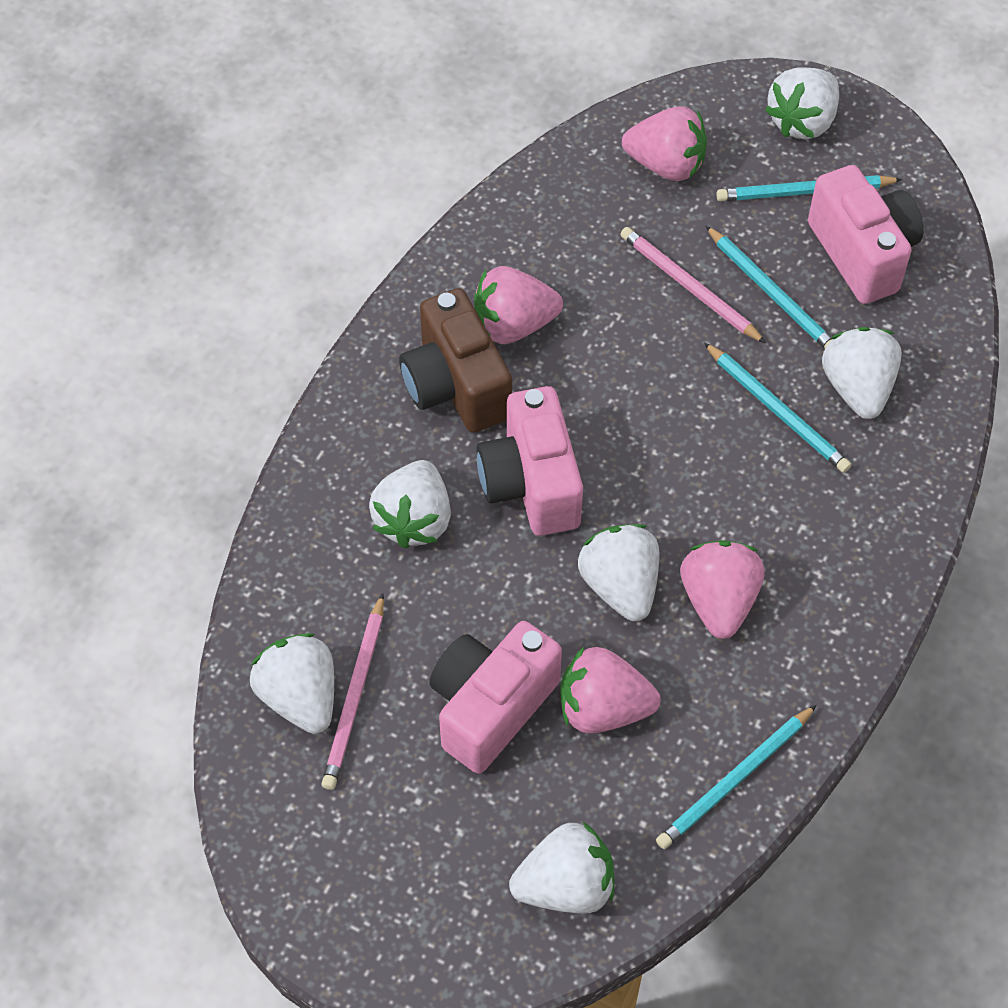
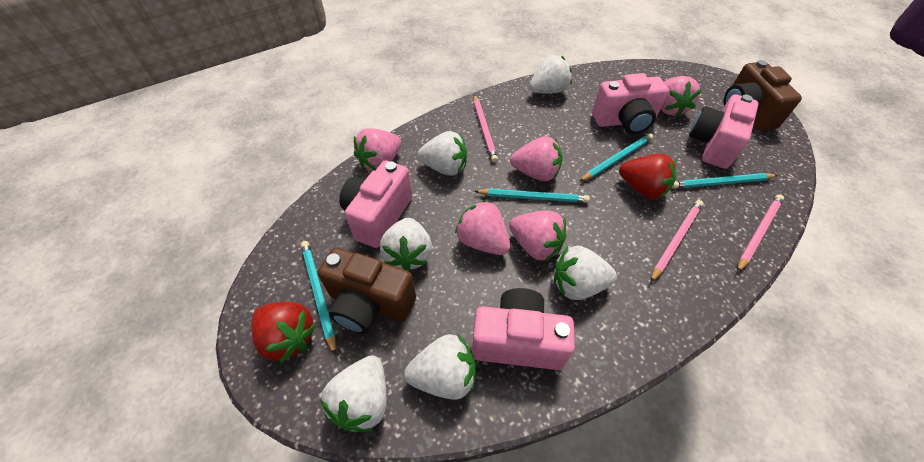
brown camera: [399,288,512,433] = 1 -> [318,248,416,334] [724,60,802,131] = 2
pink camera: [429,621,562,774] [476,386,583,536] [808,165,924,304] = 3 -> [339,160,412,248] [472,288,575,370] [592,73,669,134] [689,95,759,169] = 4
pink pencil: [322,593,384,790] [620,227,766,343] = 2 -> [474,95,498,163] [651,200,703,282] [737,194,784,272] = 3
pink strawberry: [474,266,563,344] [560,647,660,734] [622,106,707,181] [680,540,765,639] = 4 -> [354,128,401,171] [455,200,510,255] [509,211,567,261] [510,136,562,181] [661,76,701,117] = 5
red strawberry: none = 0 -> [251,302,316,363] [619,153,676,199] = 2

